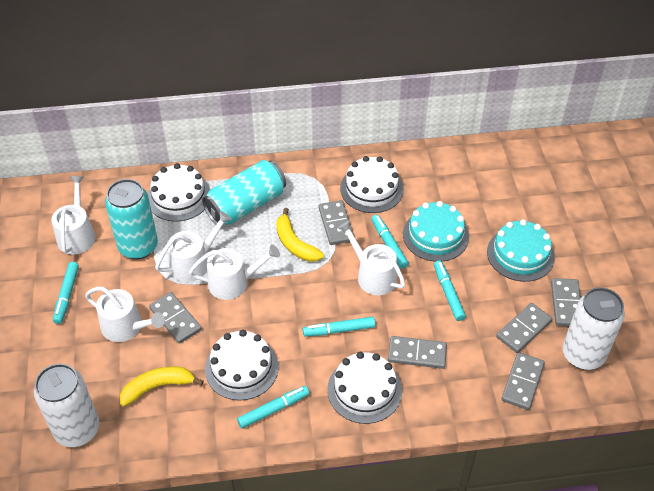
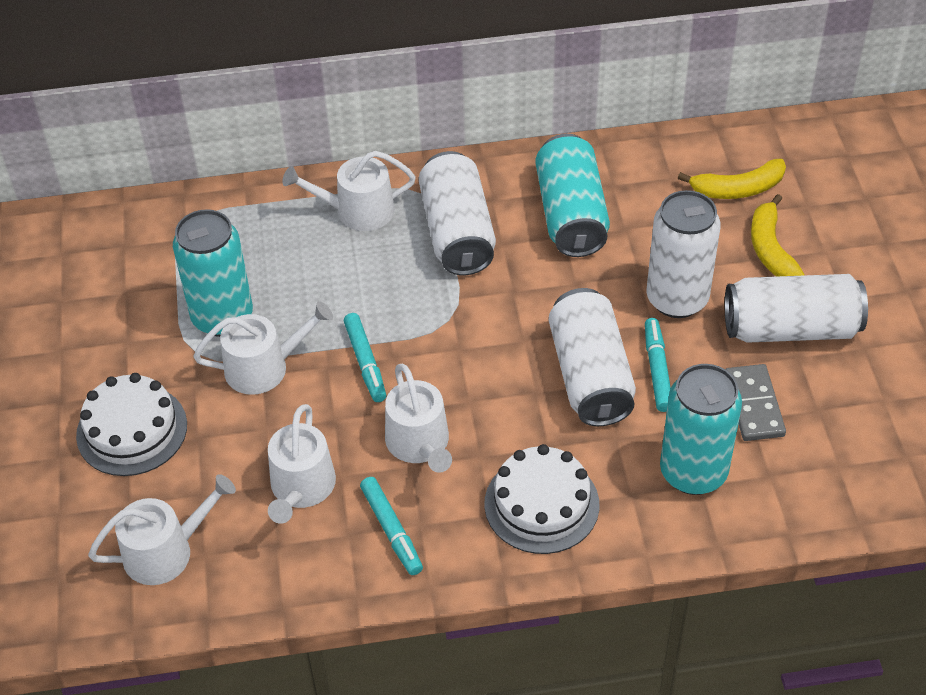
grey domino: [149,292,202,344] [319,200,355,245] [388,336,447,369] [496,303,552,353] [501,352,545,410] [551,278,581,326] = 6 -> [725,364,786,441] = 1
turquoise cake: [403,201,469,262] [487,219,555,282] = 2 -> none = 0
turquoise can: [105,179,158,259] [202,160,286,225] = 2 -> [173,209,253,337] [536,134,610,257] [660,364,742,495] = 3
turquoise marker: [53,262,79,324] [237,386,309,428] [303,317,375,337] [372,215,409,269] [434,261,466,321] = 5 -> [344,313,386,402] [360,477,423,575] [645,318,671,412] = 3
white cake: [148,163,210,222] [205,330,279,401] [327,352,402,424] [340,156,404,213] = 4 -> [76,373,187,476] [484,444,599,554] = 2
white can: [34,364,99,447] [563,287,625,370] = 2 -> [419,151,496,275] [549,288,636,426] [646,190,721,318] [725,274,868,343] = 4

